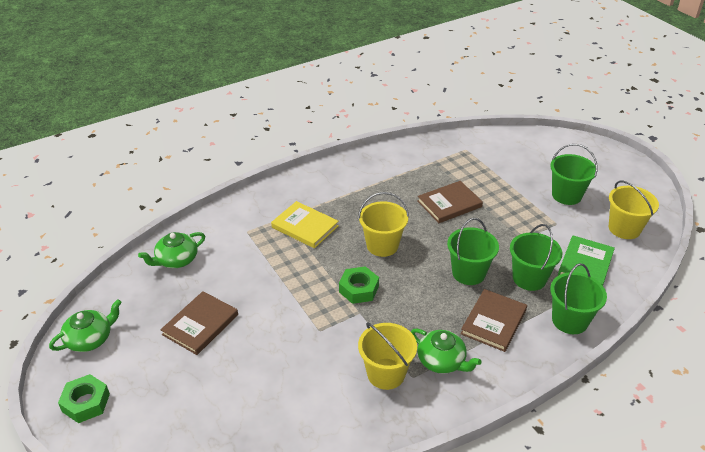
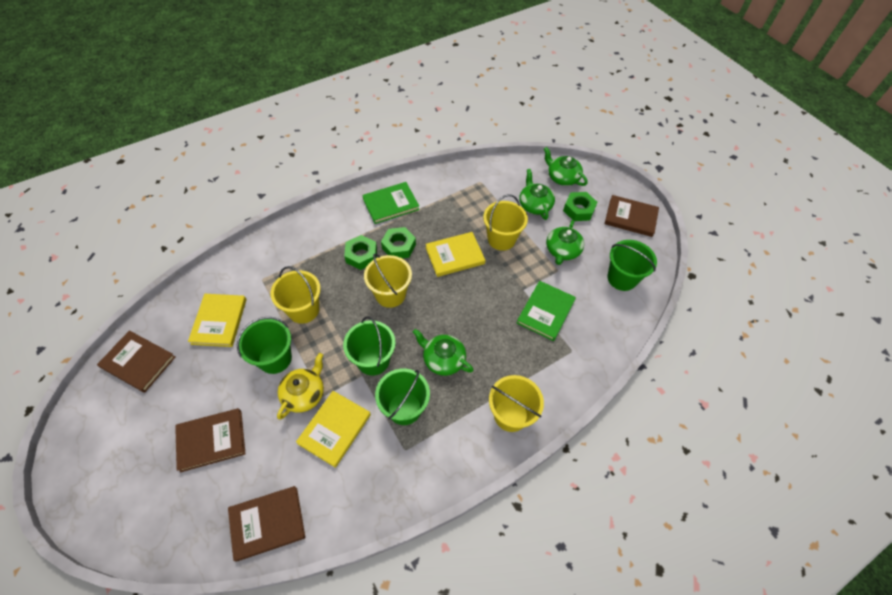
brown book: [160,291,238,355] [417,181,483,223] [461,289,527,352] = 3 -> [97,330,175,393] [175,408,246,472] [228,486,306,562] [605,195,659,237] = 4
green book: [558,235,615,286] = 1 -> [362,182,419,224] [517,281,576,341] = 2
green nut: [58,374,110,423] [339,266,379,304] = 2 -> [344,235,377,270] [381,227,416,258] [563,192,597,221] = 3
green teapot: [49,299,122,352] [138,232,205,268] [411,328,481,374] = 3 -> [413,329,474,376] [519,169,555,220] [544,147,588,186] [546,220,584,265] = 4
yellow book: [271,201,339,248] = 1 -> [188,294,247,347] [296,391,371,468] [426,232,485,277] = 3
yellow bucket: [358,192,409,257] [358,323,417,390] [609,180,659,239] = 3 -> [271,266,321,324] [364,253,412,308] [483,194,528,251] [489,375,544,432] = 4
yellow teapot: none = 0 -> [277,353,324,419] = 1

